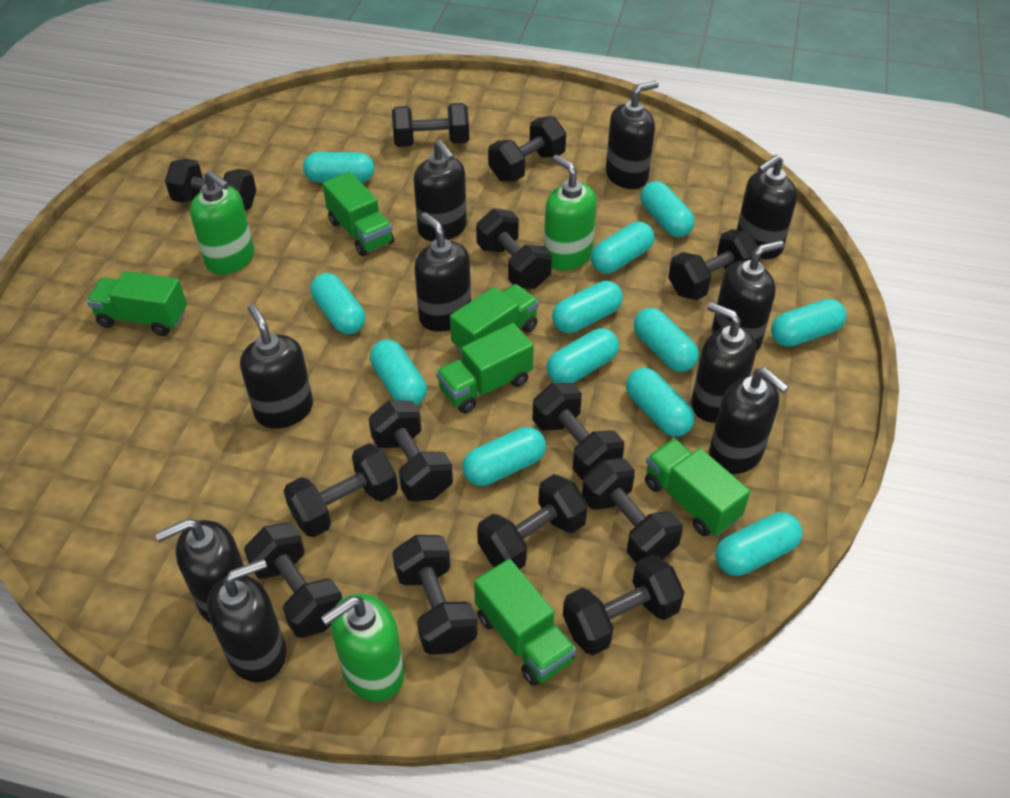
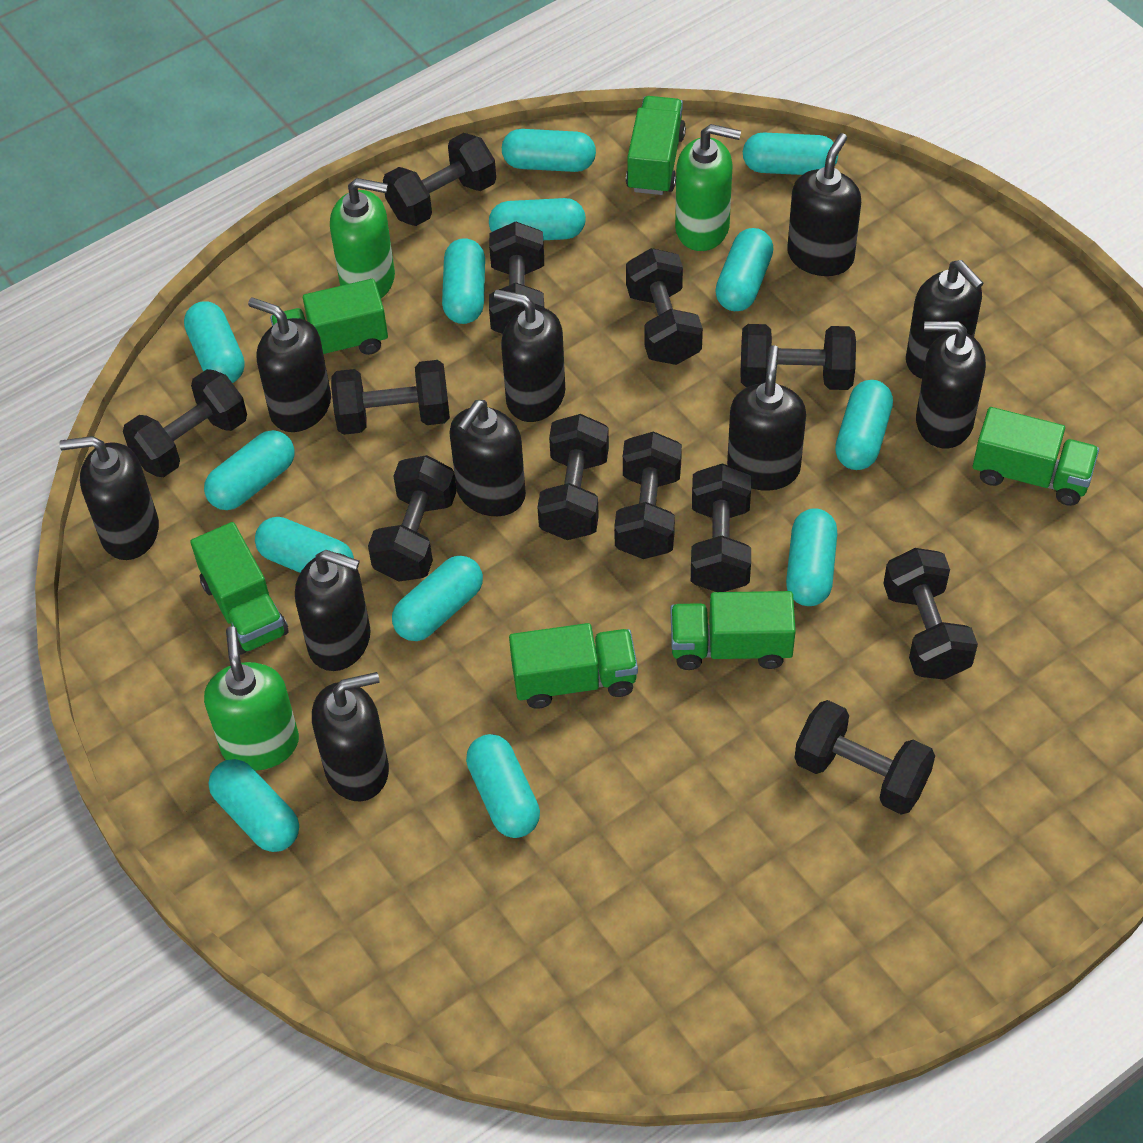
black dumbbell: [165,159,256,211] [244,523,342,638] [284,443,398,537] [369,400,453,501] [392,103,469,147] [392,535,478,655] [476,209,552,289] [477,474,588,569] [488,116,566,181] [532,383,624,480] [563,554,685,655] [582,458,683,563] [668,229,758,300] = 13 -> [123,369,247,477] [331,360,450,435] [368,455,457,581] [383,133,496,226] [489,221,544,334] [538,414,609,540] [614,431,682,559] [626,248,703,365] [691,463,751,592] [741,324,856,390] [795,700,935,815] [883,548,978,680] = 12
turquoise capsule: [303,152,374,183] [310,273,365,334] [370,339,427,406] [462,427,546,486] [547,328,619,383] [552,281,623,333] [591,222,654,273] [626,368,695,437] [634,308,699,372] [641,181,695,237] [715,512,803,576] [771,299,847,347] = 12 -> [184,302,245,383] [204,430,295,510] [209,759,299,852] [255,517,354,573] [392,556,483,641] [442,238,485,324] [466,734,540,838] [489,198,586,240] [502,129,596,172] [715,228,774,311] [743,133,838,175] [786,508,837,606] [835,380,893,470] = 13

